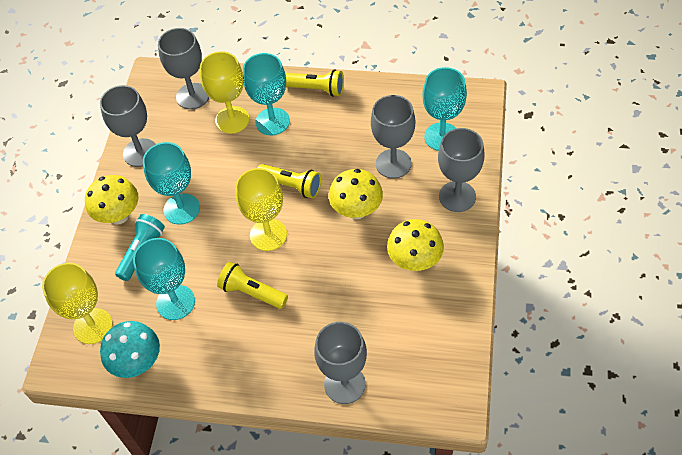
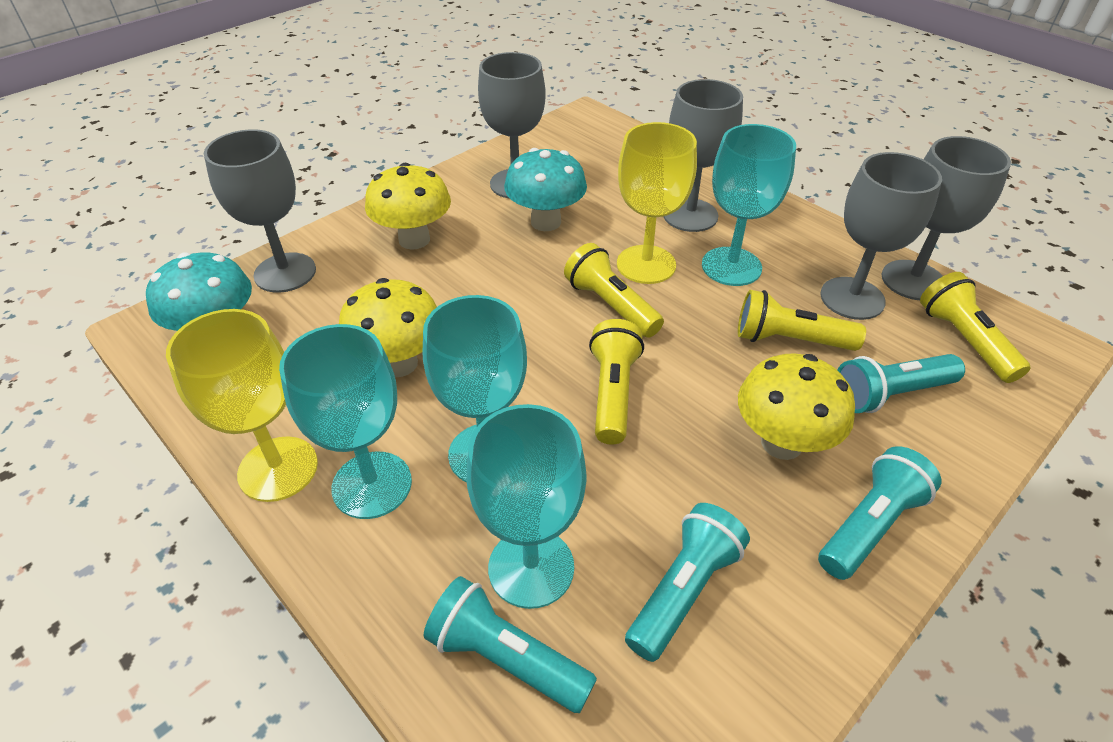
turquoise flashlight: [115,214,165,281] = 1 -> [424,576,597,713] [625,503,750,662] [818,446,941,580] [837,354,965,413] = 4
turquoise mushroom: [100,321,160,378] = 1 -> [146,252,252,331] [504,148,587,231] = 2
yellow flashlight: [217,262,288,309] [257,164,321,198] [285,70,344,97] = 3 -> [564,243,664,338] [589,319,644,445] [738,290,866,351] [920,272,1031,383] = 4
yellow goblet: [42,263,113,344] [200,51,249,134] [236,168,287,251] = 3 -> [166,309,318,502] [617,122,697,284] = 2

